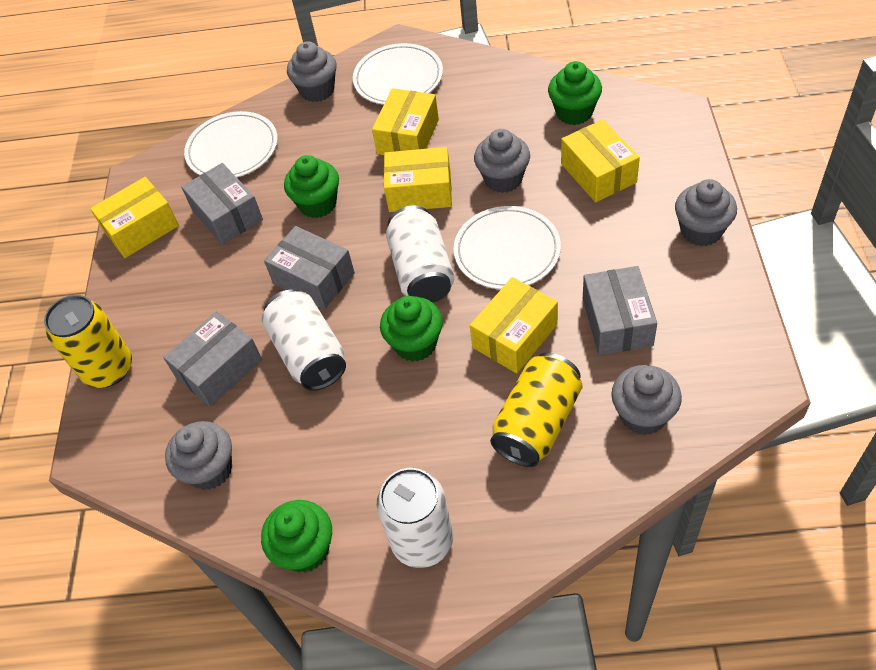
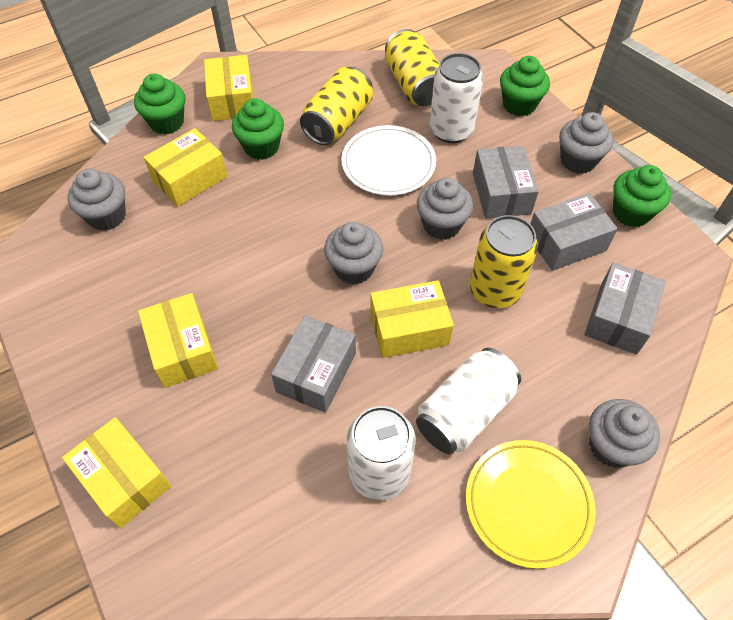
white plate: [184,111,278,177] [353,43,443,105] [454,206,561,290] = 3 -> [342,125,436,196] = 1
yellow can: [44,295,132,388] [490,353,582,467] = 2 -> [300,67,373,145] [385,29,440,106] [470,215,538,308] = 3
yellow plate: none = 0 -> [466,440,596,569] = 1

